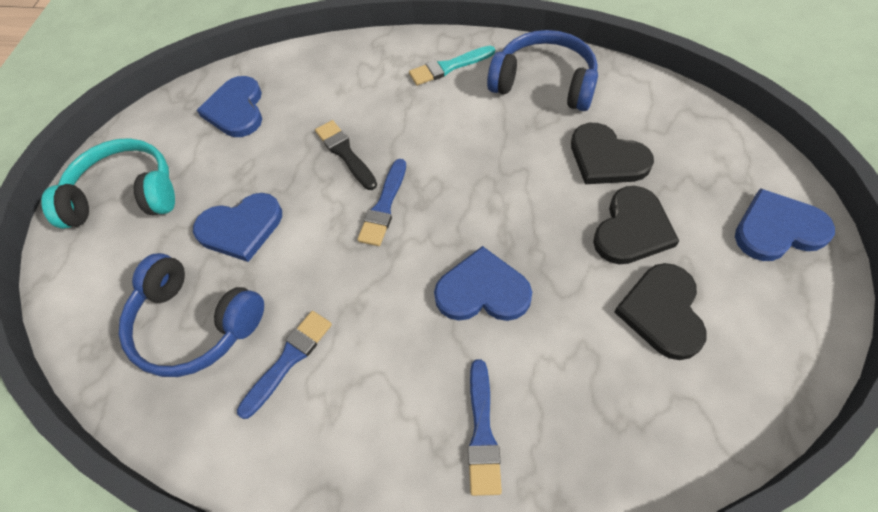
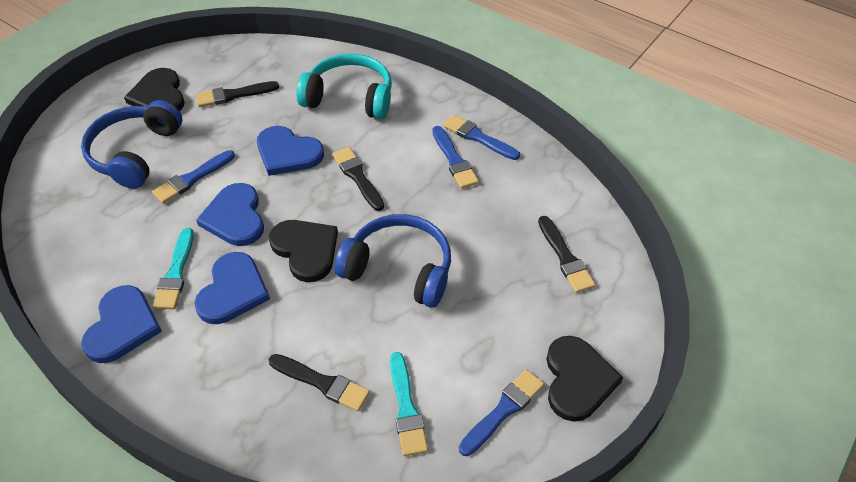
black brush: [315,120,377,190] = 1 -> [196,81,279,107] [269,354,370,411] [332,147,384,211] [538,216,596,293] = 4
blue brush: [237,311,332,419] [357,159,406,246] [468,359,502,496] = 3 -> [152,150,235,204] [432,126,479,189] [443,114,520,160] [459,369,544,456] = 4
turquoise brush: [409,46,495,85] = 1 -> [153,228,194,309] [390,352,428,456] = 2

